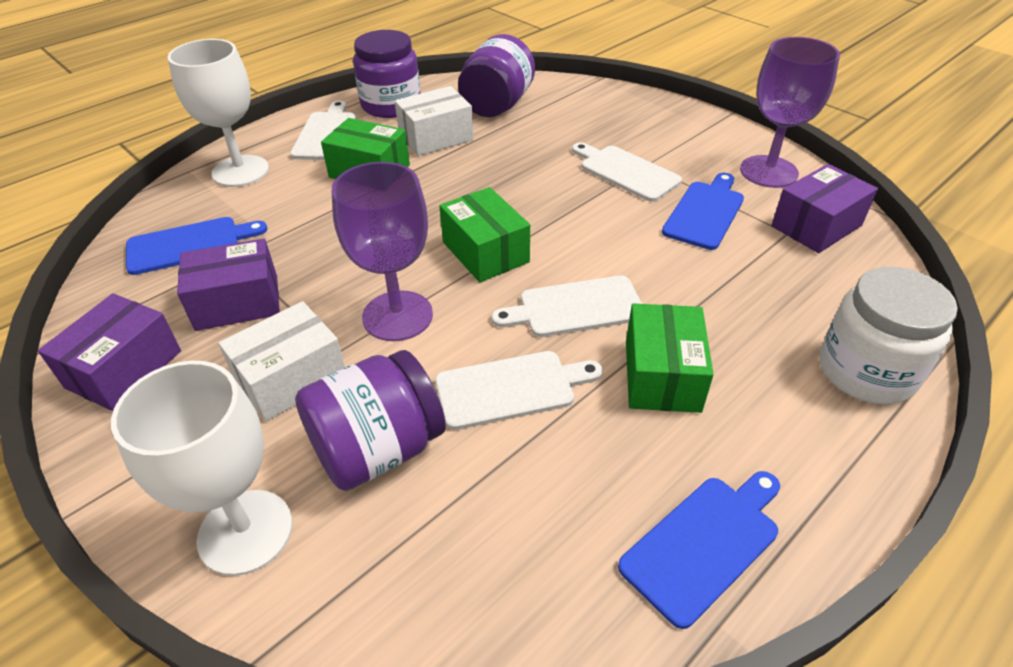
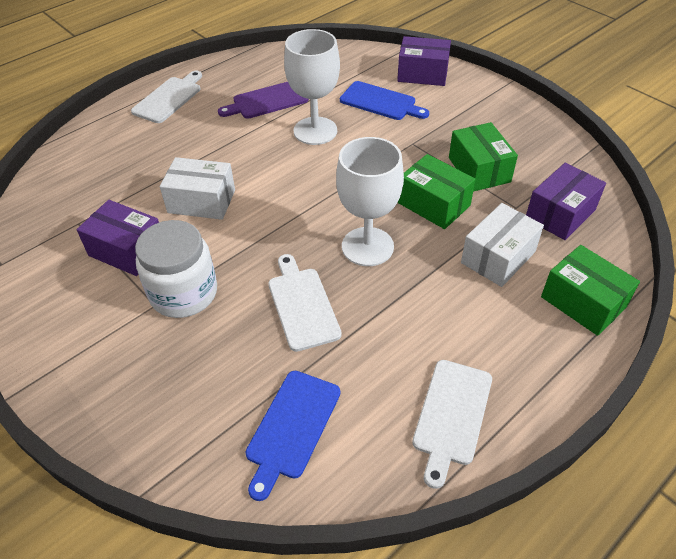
blue cutting board: [126,217,267,275] [618,471,780,629] [662,173,744,250] = 3 -> [246,371,340,501] [340,81,429,120] = 2
purple cutting board: none = 0 -> [218,82,309,119] = 1
purple goblet: [332,162,433,341] [740,37,840,188] = 2 -> none = 0
purple jar: [295,350,446,491] [353,30,421,118] [458,34,535,117] = 3 -> none = 0
white cutting board: [290,101,356,160] [435,351,603,430] [492,275,642,337] [572,142,682,202] = 4 -> [131,71,202,123] [268,254,342,352] [412,360,492,489] = 3

